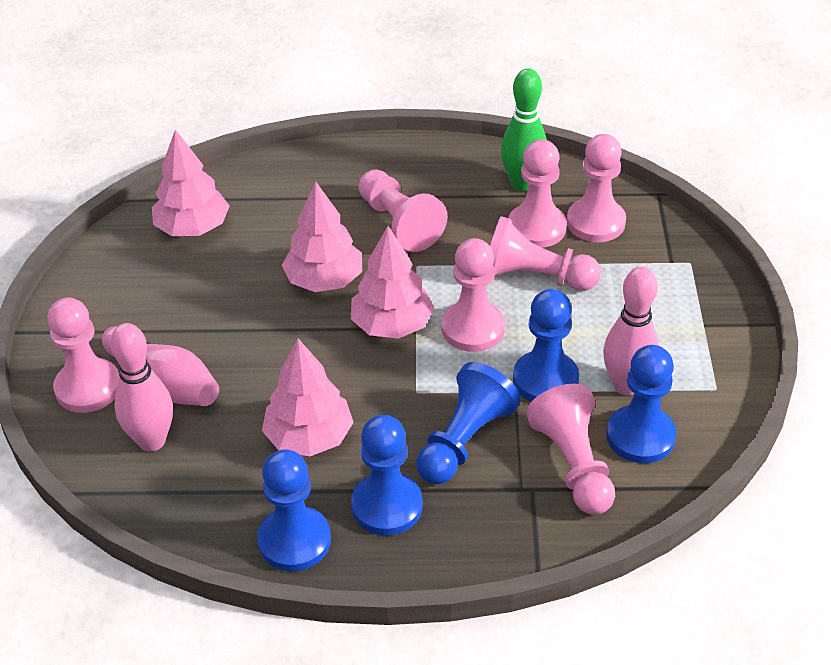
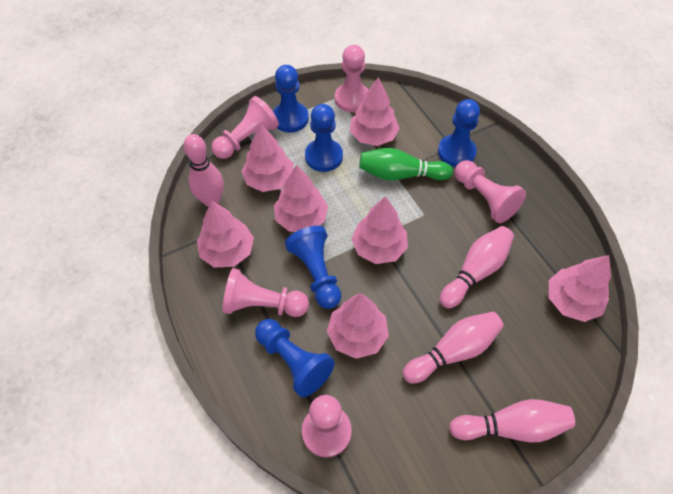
pink bowling pin: [102,326,219,406] [110,323,173,452] [603,267,659,395] = 3 -> [184,134,224,207] [403,312,504,383] [440,226,514,308] [449,399,575,442] = 4
pink pawn: [47,297,120,413] [358,169,447,252] [441,238,505,352] [490,216,601,291] [508,139,567,248] [526,384,615,515] [567,134,626,242] = 7 -> [211,96,279,159] [222,268,309,317] [302,395,352,458] [335,45,368,112] [454,160,526,223] = 5
pink tree: [152,129,230,236] [262,338,354,456] [282,181,362,292] [351,226,434,339] = 4 -> [197,201,254,268] [241,123,293,192] [274,165,328,232] [327,293,389,359] [350,77,400,146] [352,196,408,264] [549,255,611,322] = 7

